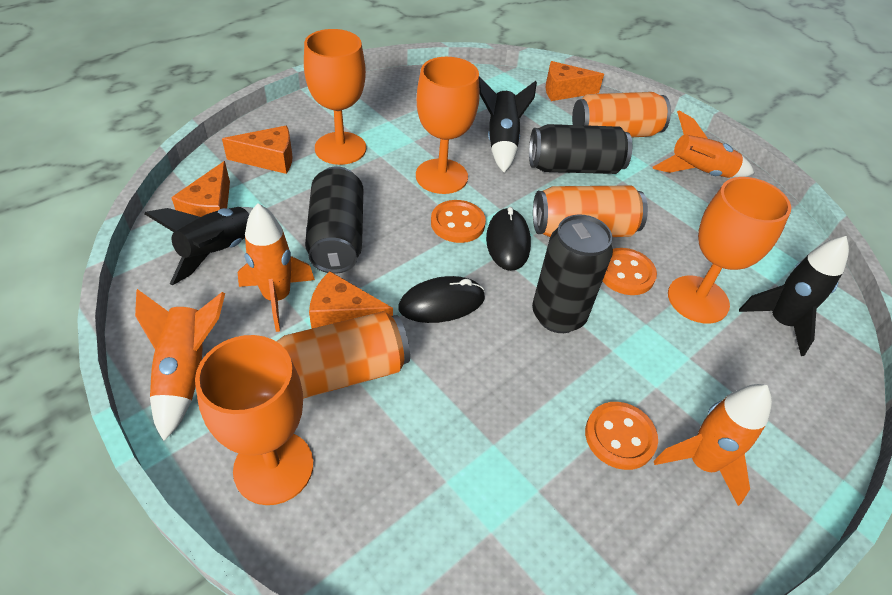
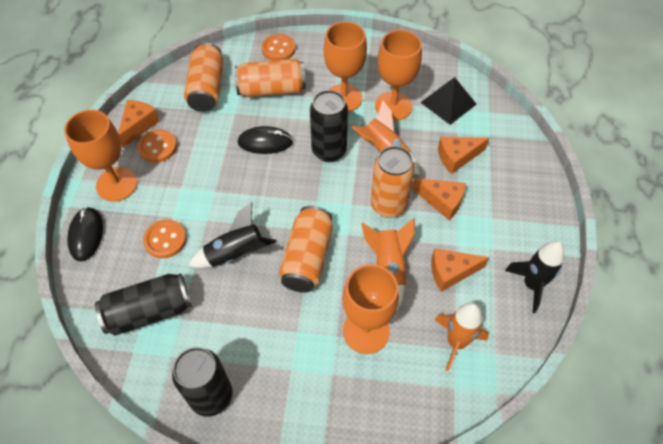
black pyramid: none = 0 -> [420,77,477,125] = 1
black rocket: [144,207,253,285] [479,76,537,172] [739,236,849,356] = 3 -> [188,202,276,268] [505,241,564,313] = 2
orange can: [276,311,410,399] [533,186,648,237] [572,92,671,137] = 3 -> [184,43,224,112] [234,59,306,97] [279,206,333,293] [371,146,415,218] = 4
orange rocket: [135,289,225,441] [237,203,315,332] [653,111,754,178] [654,384,772,506] = 4 -> [352,100,420,175] [361,218,415,312] [435,302,489,371] = 3

